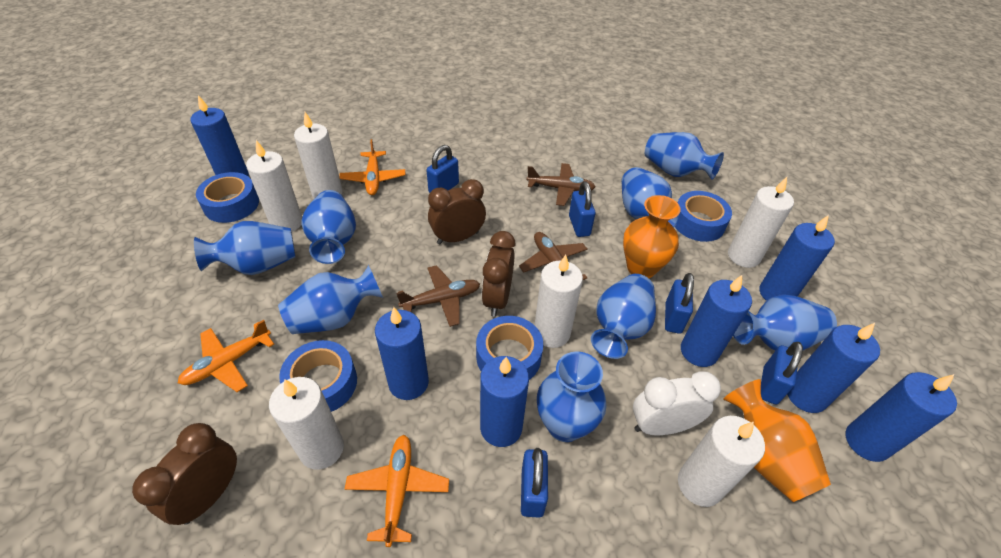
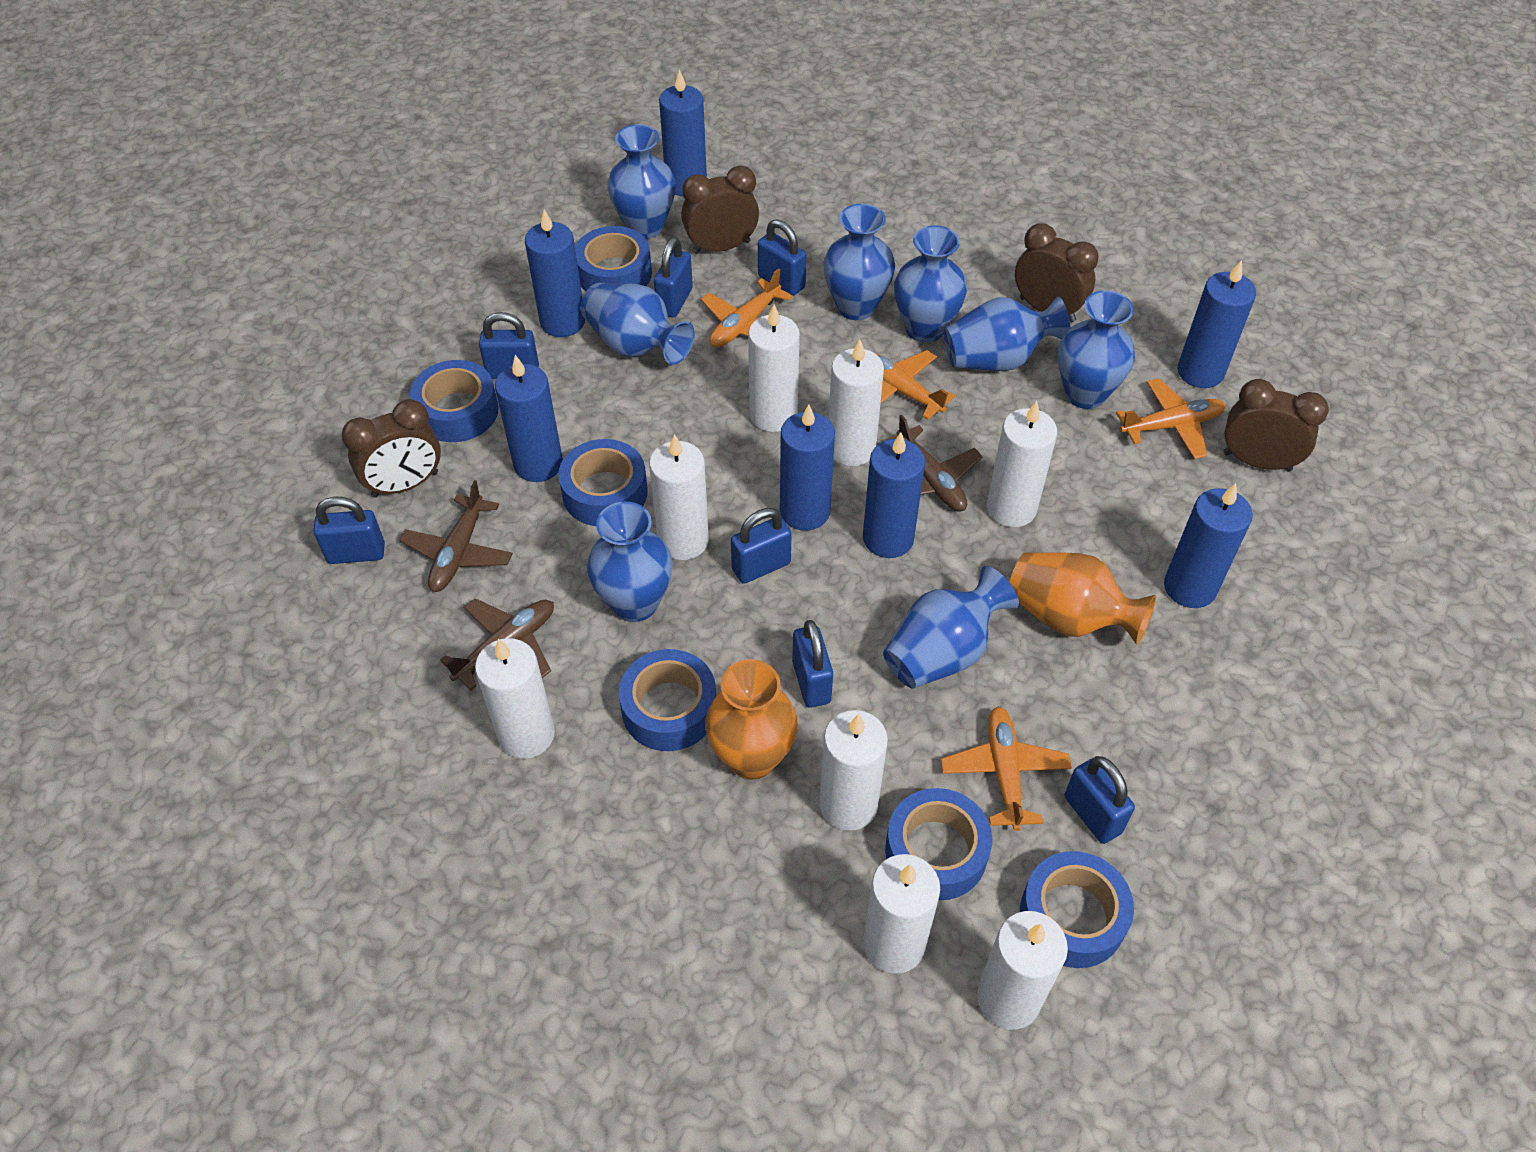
blue padlock: [426,145,459,193] [521,448,548,518] [569,181,596,237] [665,273,694,334] [761,342,803,405] = 5 -> [314,497,385,564] [479,312,539,379] [654,237,693,318] [731,508,792,584] [758,219,806,296] [792,620,833,708] [1065,756,1135,844] = 7
blue tape: [196,172,259,223] [279,340,357,412] [476,316,543,380] [675,191,732,242] = 4 -> [410,360,499,442] [558,439,648,526] [575,226,652,292] [619,649,716,751] [885,788,992,900] [1020,851,1134,968] = 6
brown clock: [132,423,237,525] [428,179,486,244] [482,231,516,317] = 3 -> [342,399,441,498] [681,165,759,254] [1015,223,1099,322] [1223,379,1329,472] = 4
orange plane: [178,320,274,392] [339,139,405,195] [345,435,449,547] = 3 -> [701,268,792,347] [875,350,955,420] [941,706,1072,831] [1116,378,1226,459] = 4
white candle: [246,140,302,232] [269,377,344,470] [294,112,343,199] [535,255,583,348] [678,416,765,507] [728,177,794,268] = 6 -> [475,638,555,759] [649,434,709,560] [748,305,800,432] [819,710,888,831] [829,339,884,466] [863,854,940,974] [977,911,1068,1030] [987,401,1057,527] = 8
white clock: [633,371,721,435] = 1 -> none = 0

